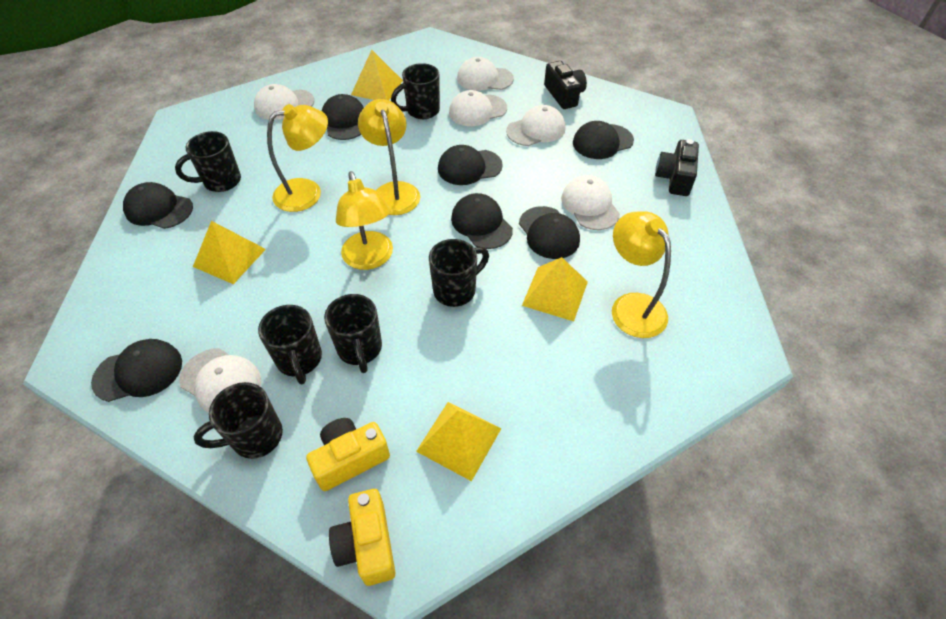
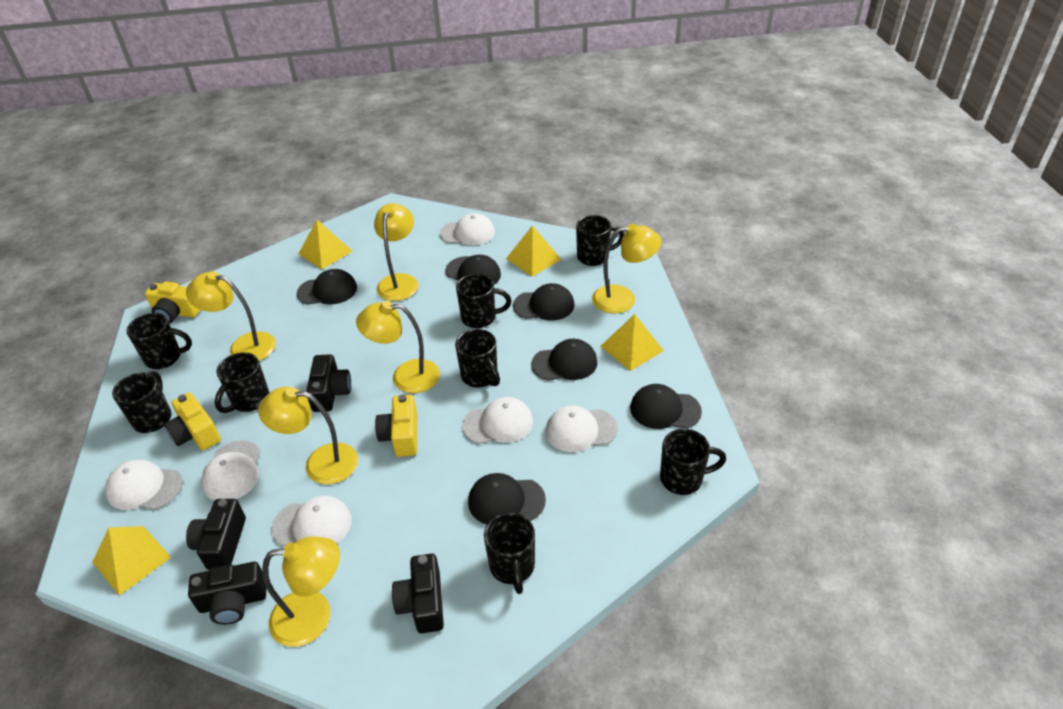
black camera: [544,61,587,109] [655,139,699,196] = 2 -> [186,499,246,570] [188,562,266,625] [306,354,351,412] [392,554,444,633] = 4
black cap: [91,339,182,402] [123,182,193,229] [322,94,364,140] [438,145,503,185] [451,193,513,249] [519,206,580,259] [573,121,634,159] = 7 -> [297,269,357,305] [445,255,501,285] [468,473,546,524] [513,283,575,321] [531,339,598,381] [630,384,702,429] = 6
black mug: [175,131,241,192] [193,382,283,459] [258,305,322,385] [324,294,382,373] [391,63,440,119] [429,239,489,307] = 6 -> [112,371,172,433] [127,313,192,369] [215,352,269,413] [455,329,500,388] [456,274,512,328] [484,512,535,594] [576,215,624,266] [660,429,726,495] = 8
yellow camera: [306,418,390,491] [329,489,395,586] = 2 -> [145,281,200,323] [164,392,221,450] [375,395,417,457] = 3
yellow lamp: [267,104,328,212] [336,171,393,270] [358,99,420,215] [612,211,671,338] = 4 -> [186,271,276,361] [258,387,358,484] [262,536,340,647] [356,301,440,393] [374,203,419,301] [592,224,662,313] = 6

